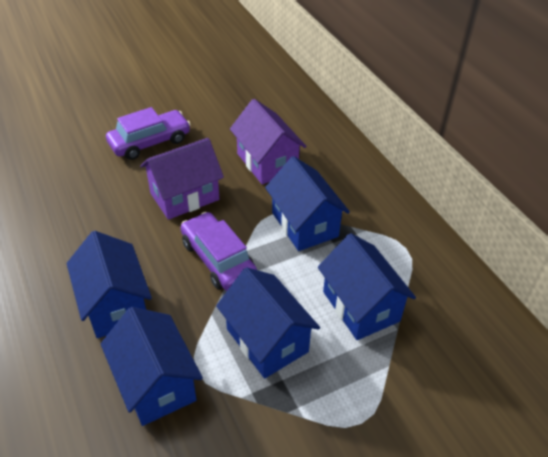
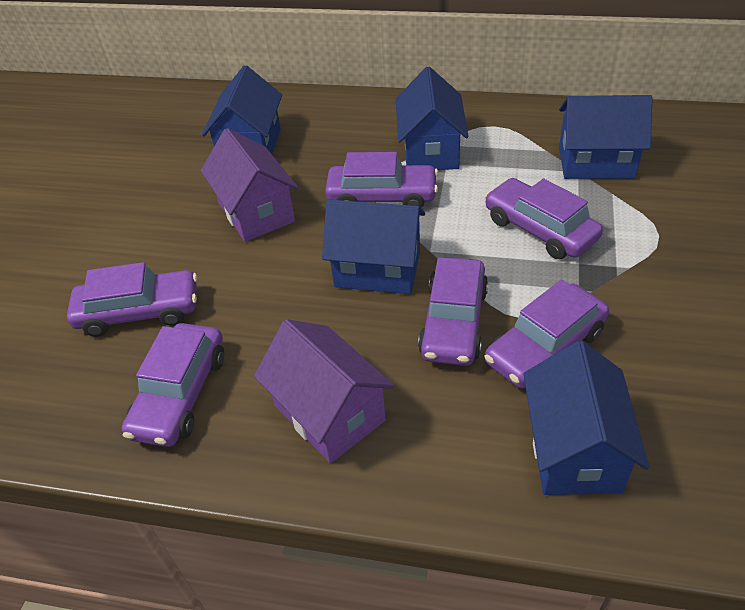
purple car: [106,107,191,160] [181,212,257,291] = 2 -> [67,262,197,337] [122,323,224,447] [325,152,438,208] [418,257,488,366] [485,178,603,259] [485,280,609,388] = 6

